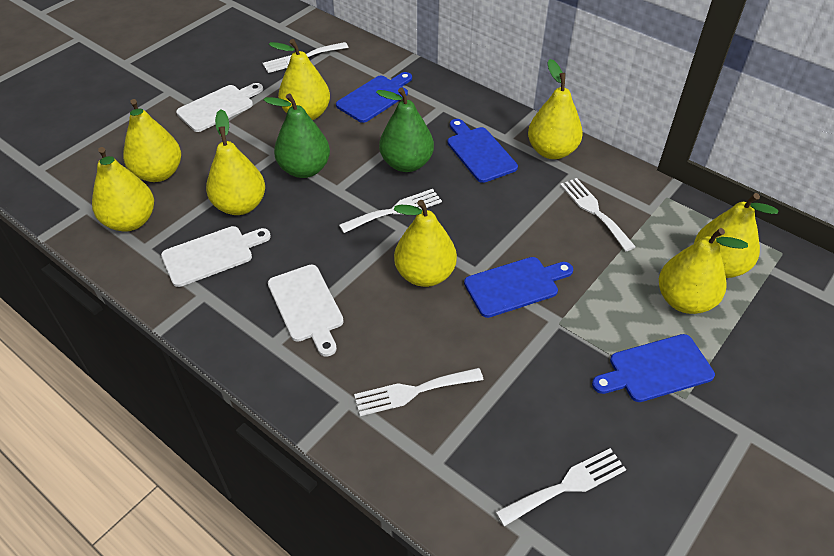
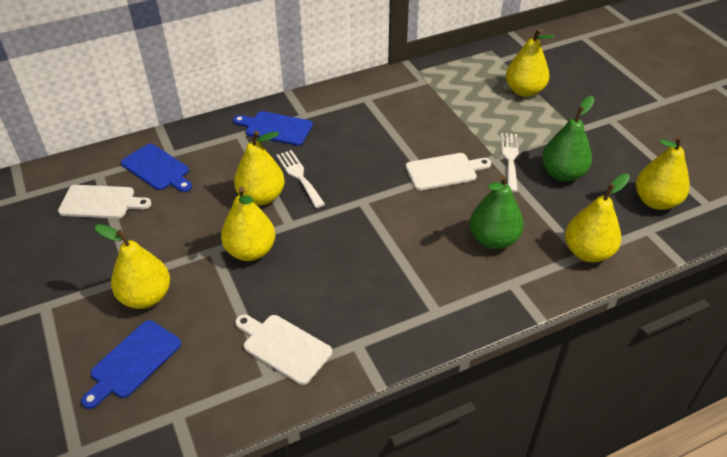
blue cutting board: [336,72,412,123] [447,119,518,183] [464,257,573,318] [592,334,715,402] = 4 -> [81,320,181,409] [121,144,192,192] [233,111,313,146] = 3
white fork: [263,42,349,73] [339,189,442,233] [354,368,483,416] [496,448,626,526] [560,178,636,251] = 5 -> [276,150,325,208] [501,133,519,192] = 2
yellow pear: [92,147,154,232] [123,99,181,182] [206,109,265,215] [269,39,330,120] [393,200,457,287] [528,59,583,159] [659,228,748,314] [694,193,779,278] = 8 -> [95,224,170,309] [221,187,275,261] [234,131,285,205] [506,28,555,97] [565,173,630,262] [636,136,690,210] = 6

